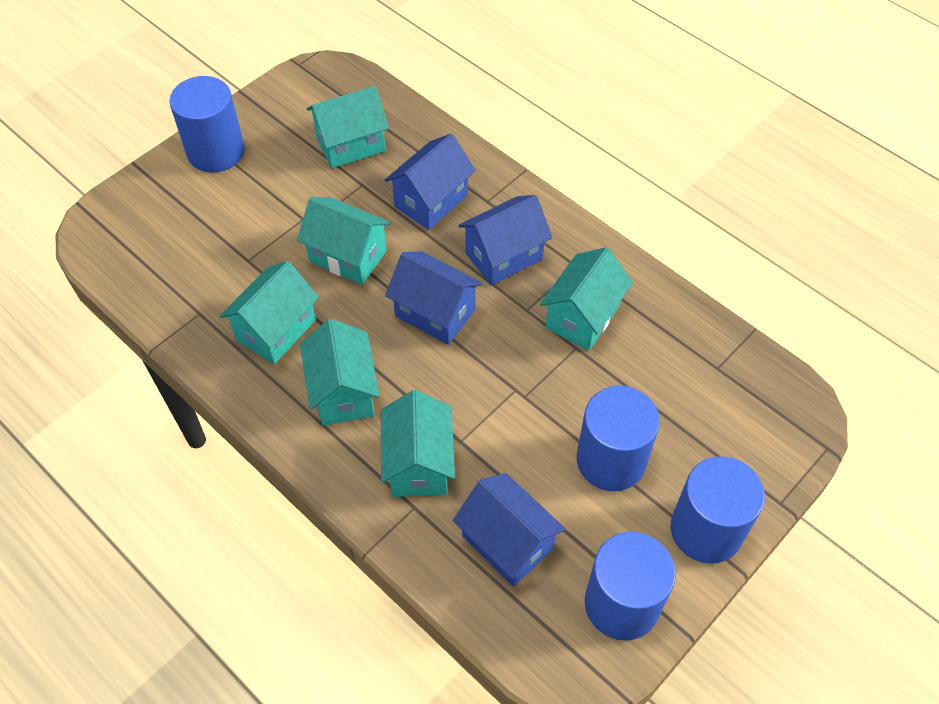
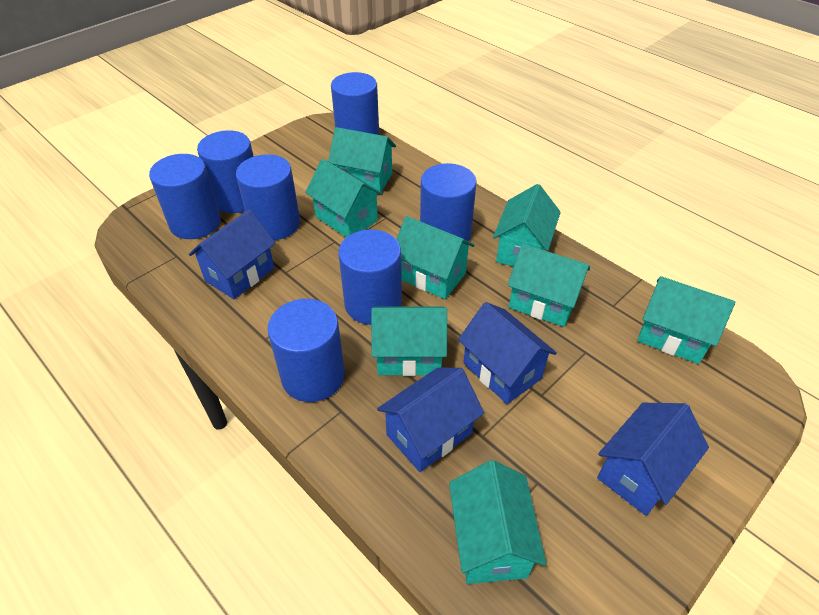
blue cylinder: [169,76,245,173] [577,386,660,491] [585,532,676,640] [670,456,765,564] = 4 -> [149,154,221,239] [197,130,254,213] [236,154,300,240] [268,299,345,402] [331,72,379,135] [338,229,402,325] [420,163,477,244] = 7
turquoise house: [220,261,319,364] [297,197,391,285] [300,319,380,425] [307,86,389,168] [381,390,455,497] [540,247,633,350] = 6 -> [305,159,383,237] [328,127,396,194] [371,306,447,376] [396,216,474,299] [449,460,546,584] [493,184,561,267] [508,244,590,327] [637,276,735,364] = 8

